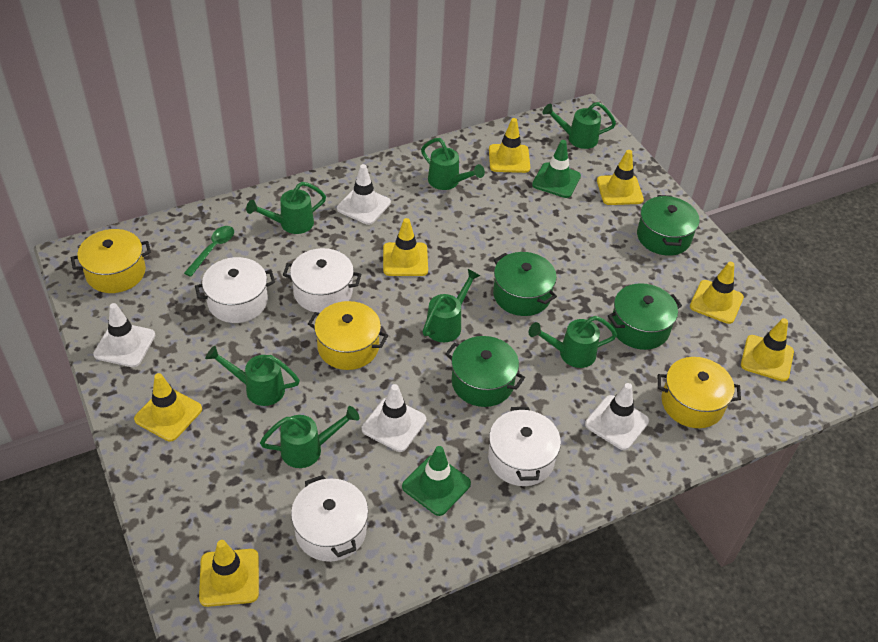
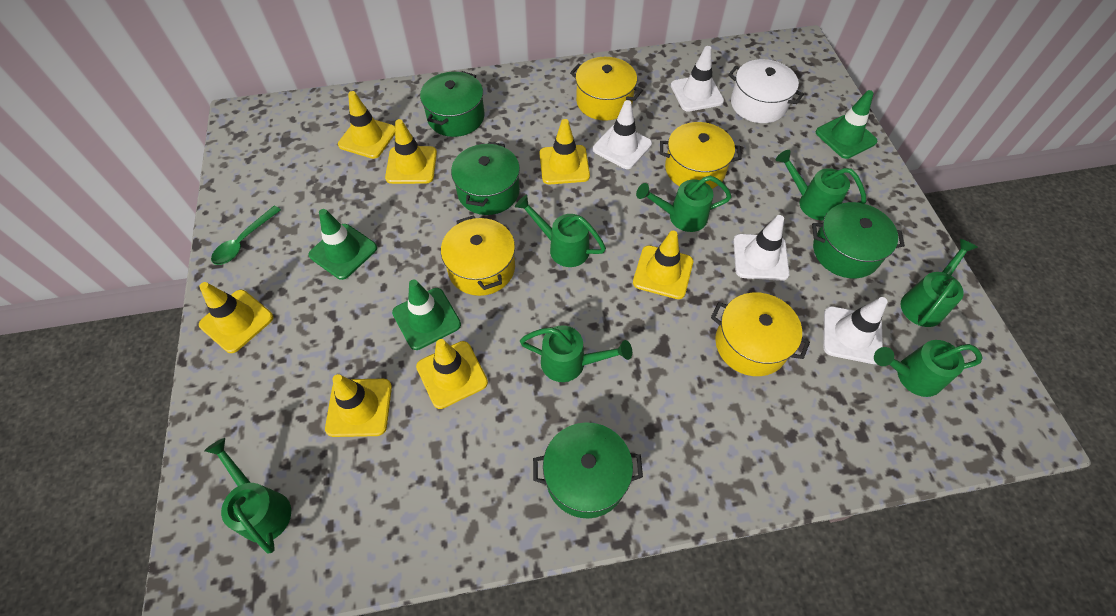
green traffic cone: [402,446,471,516] [532,140,581,198] = 2 -> [309,209,377,280] [392,279,461,350] [816,90,877,159] = 3
white pot: [195,257,275,323] [283,248,361,313] [291,475,368,562] [488,407,561,486] = 4 -> [728,59,804,123] = 1
yellow pot: [71,229,151,293] [308,301,388,370] [658,357,741,428] = 3 -> [441,215,515,296] [570,57,643,121] [660,122,742,189] [711,292,810,376] = 4

